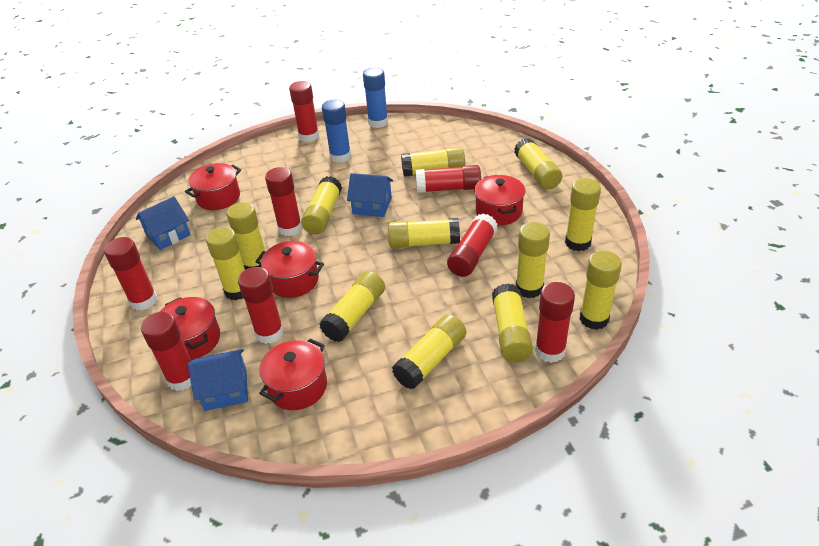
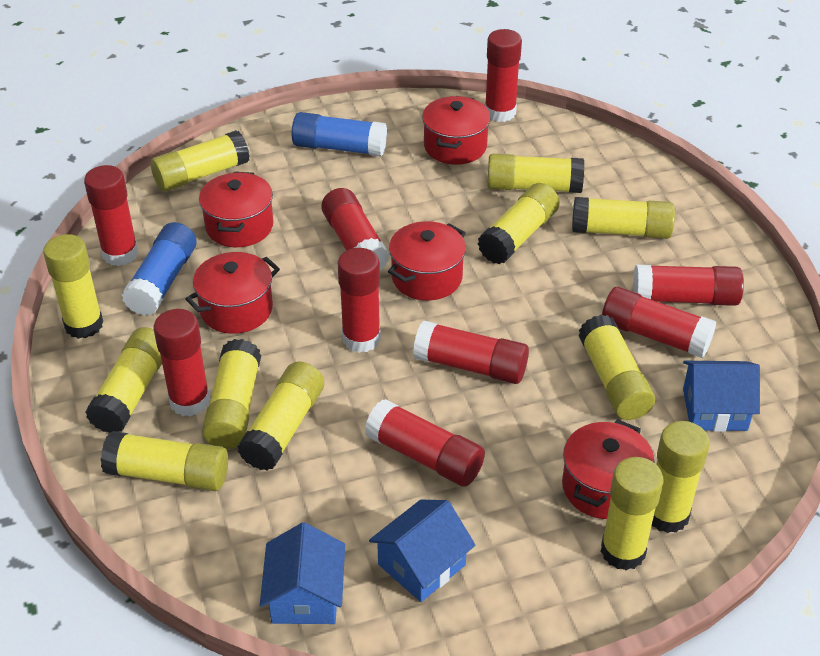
red glue stick: [104,237,157,310] [141,312,191,391] [238,267,284,344] [265,167,302,236] [289,81,319,142] [416,165,481,193] [447,214,498,277] [535,282,575,363] = 8 -> [84,165,139,266] [154,309,210,417] [321,188,390,271] [338,248,381,353] [365,399,485,486] [413,320,529,384] [485,29,522,122] [602,287,716,358] [633,265,744,306] = 9

